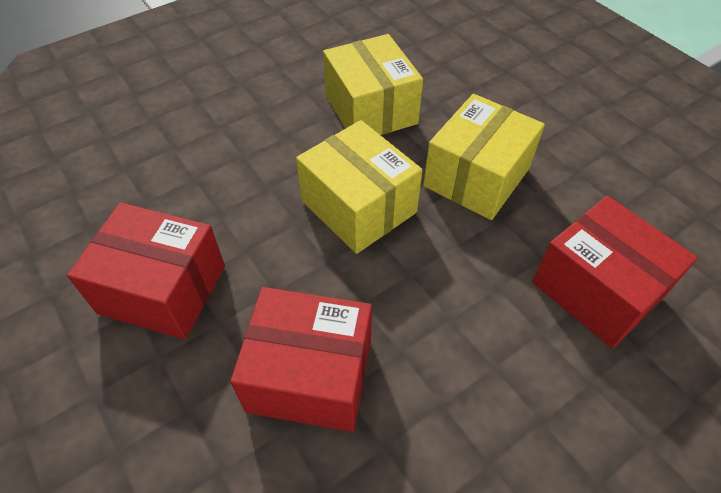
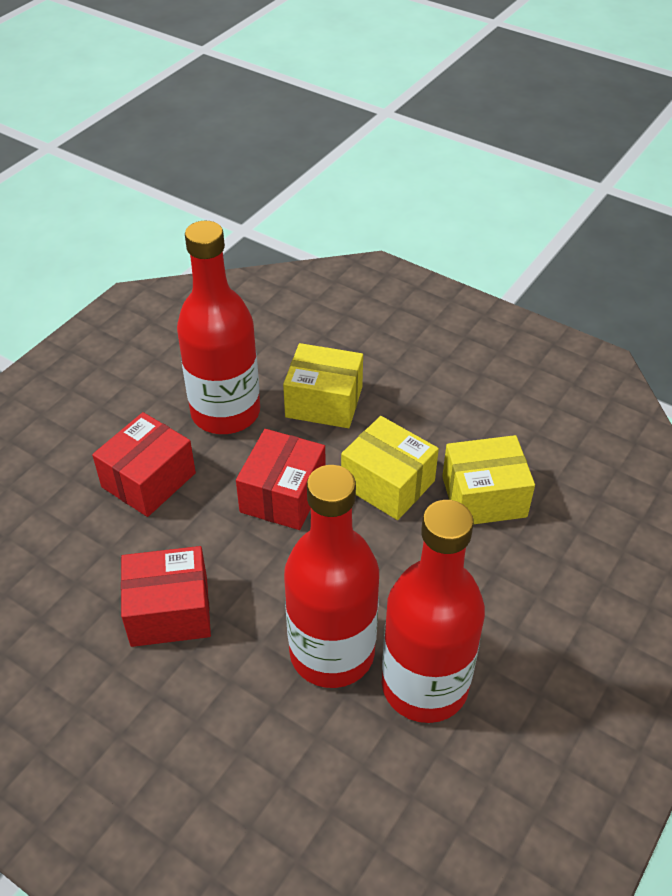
red bottle: none = 0 -> [177,221,260,434] [284,465,379,688] [382,500,485,723] = 3

